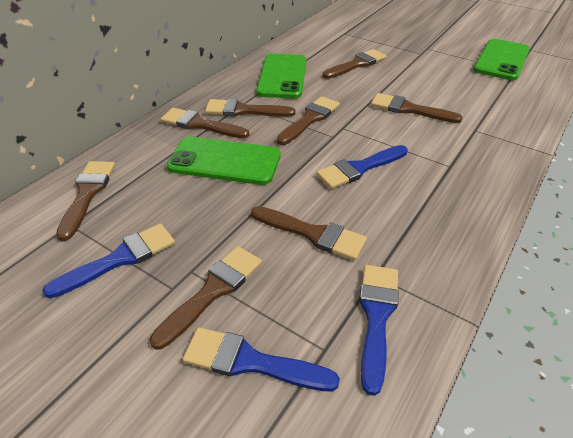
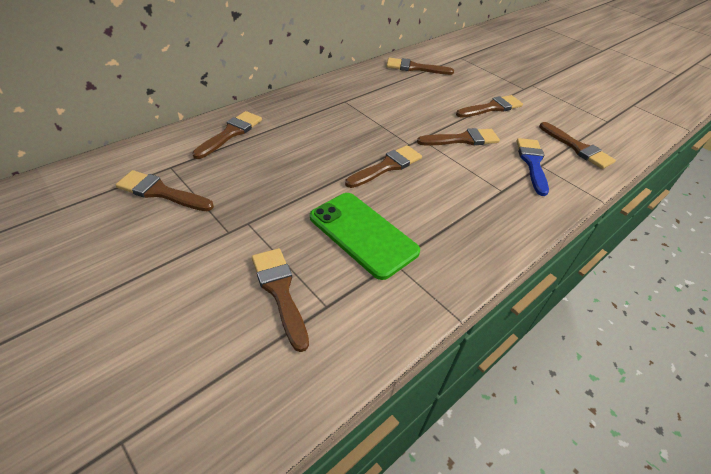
blue brush: [42,223,175,298] [182,327,340,391] [316,145,408,189] [359,265,399,396] = 4 -> [516,138,549,196] = 1
green phone: [167,137,280,185] [256,54,306,98] [473,39,530,80] = 3 -> [310,193,420,280] = 1

